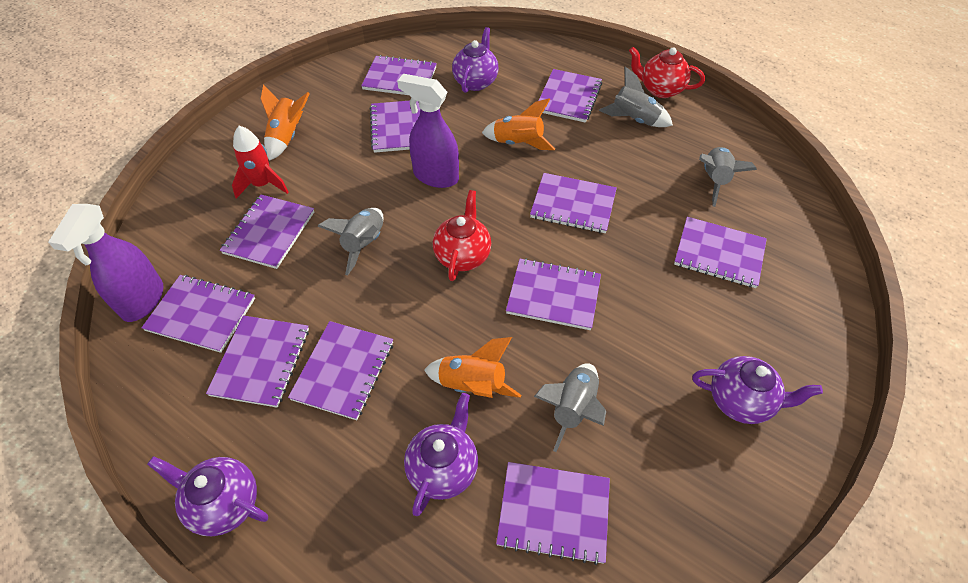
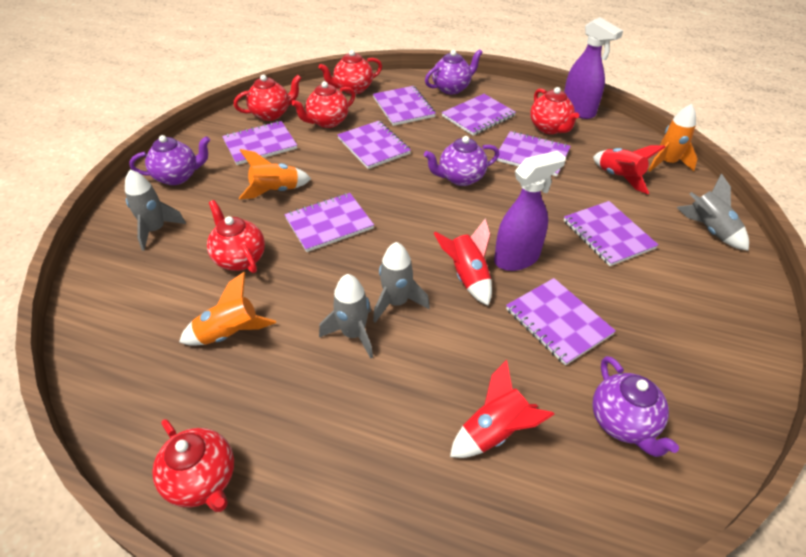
purple notebook: [141,275,255,353] [206,315,309,408] [220,195,314,269] [288,321,393,420] [361,55,437,95] [370,101,421,153] [496,462,610,565] [506,258,601,330] [530,173,617,233] [539,69,602,123] [674,217,767,288] = 11 -> [222,121,297,165] [285,193,374,252] [337,121,411,169] [373,86,436,126] [442,94,516,136] [496,131,571,176] [506,278,616,366] [564,201,658,266] = 8
red rocket: [232,126,289,199] = 1 -> [434,218,492,306] [450,360,555,458] [593,145,665,194] = 3
red teapot: [433,190,491,281] [629,47,705,98] = 2 -> [152,419,234,512] [207,200,265,273] [234,75,302,121] [291,81,355,128] [319,50,382,94] [530,87,579,134] = 6

